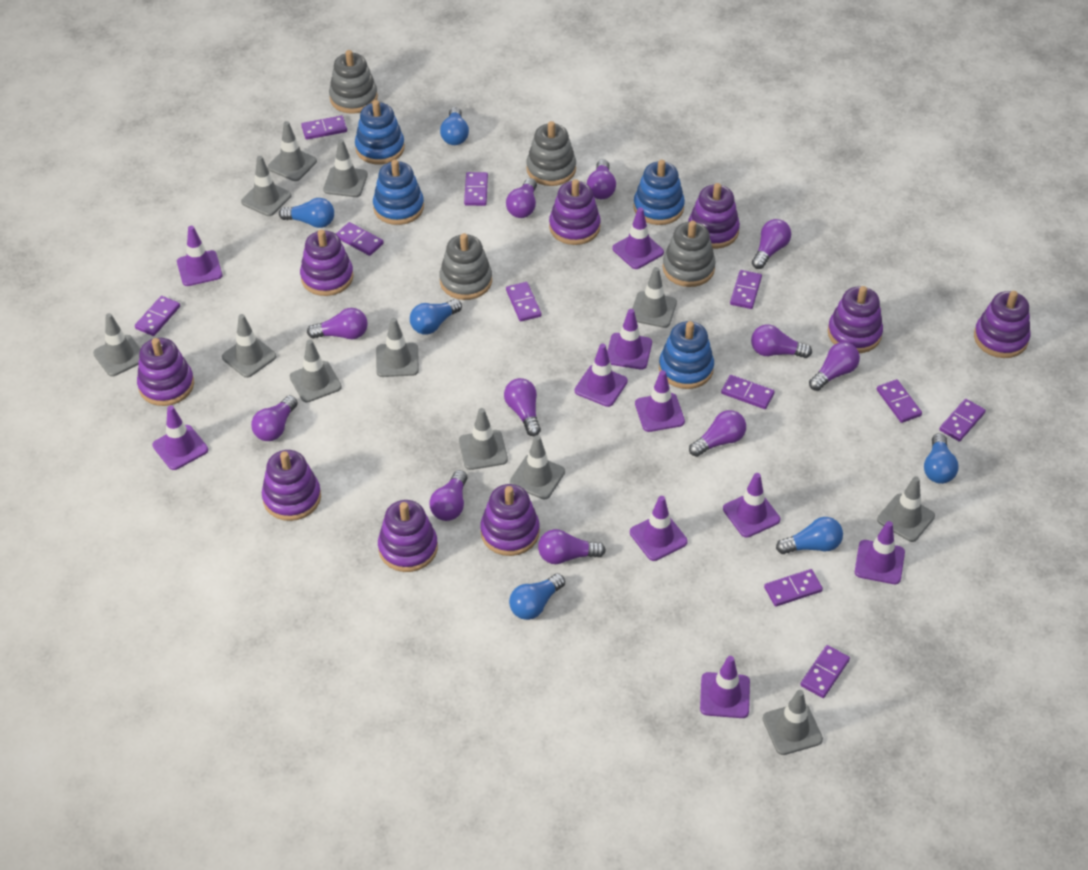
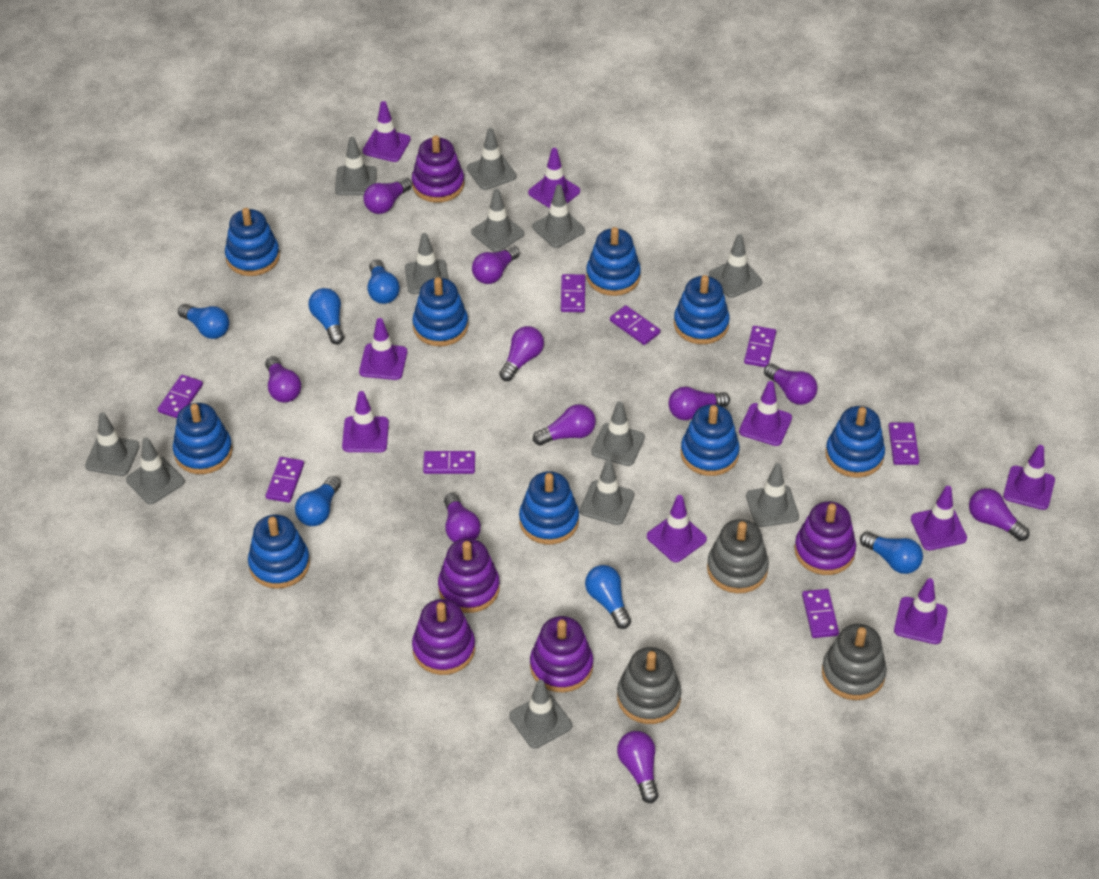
blue stacking toy: [355,100,405,164] [373,159,424,225] [633,160,685,225] [659,321,714,389] = 4 -> [173,403,233,474] [225,208,280,276] [248,514,310,589] [412,277,468,346] [519,471,579,544] [586,227,641,296] [674,275,730,344] [681,404,740,476] [825,406,885,478] = 9
grey stacking toy: [329,50,378,114] [439,233,492,300] [526,121,576,186] [663,221,716,287] = 4 -> [617,647,681,724] [707,519,769,593] [822,624,887,700] = 3
purple domino: [135,296,180,336] [301,115,347,140] [336,222,384,256] [464,172,488,206] [506,282,541,322] [721,375,775,409] [730,270,762,309] [764,569,823,607] [800,645,850,698] [877,379,922,423] [939,399,986,442] = 11 -> [158,375,203,418] [266,457,304,503] [423,451,475,474] [561,274,585,312] [610,305,660,345] [744,326,776,367] [802,589,839,638] [888,423,919,465] = 8
purple light bulb: [251,395,298,441] [307,308,368,339] [430,470,467,521] [504,378,541,436] [506,178,537,218] [538,529,606,564] [587,159,616,199] [689,410,746,457] [751,324,812,358] [752,219,791,269] [809,342,860,391] = 11 -> [265,356,301,402] [363,178,412,214] [444,493,481,542] [472,245,520,284] [499,326,544,381] [533,404,596,446] [617,731,659,803] [668,387,730,420] [764,364,818,405] [969,488,1029,541] = 10
purple stacking toy: [137,338,194,406] [262,450,321,521] [300,229,354,296] [378,500,438,572] [480,484,540,556] [549,179,601,245] [688,183,740,249] [828,286,883,353] [974,291,1030,358] = 9 -> [412,135,464,203] [412,599,475,675] [438,538,500,613] [530,616,593,692] [794,501,856,575] = 5
purple traffic cone: [153,405,208,470] [177,226,222,286] [575,343,628,407] [607,309,652,370] [612,207,664,269] [630,496,688,561] [635,370,685,432] [700,656,750,718] [723,473,780,538] [855,521,905,584] = 10 -> [342,391,389,452] [359,318,407,380] [363,101,411,162] [528,148,580,208] [647,495,707,562] [739,381,792,446] [894,578,947,644] [911,486,967,550] [1003,445,1055,510] = 9

